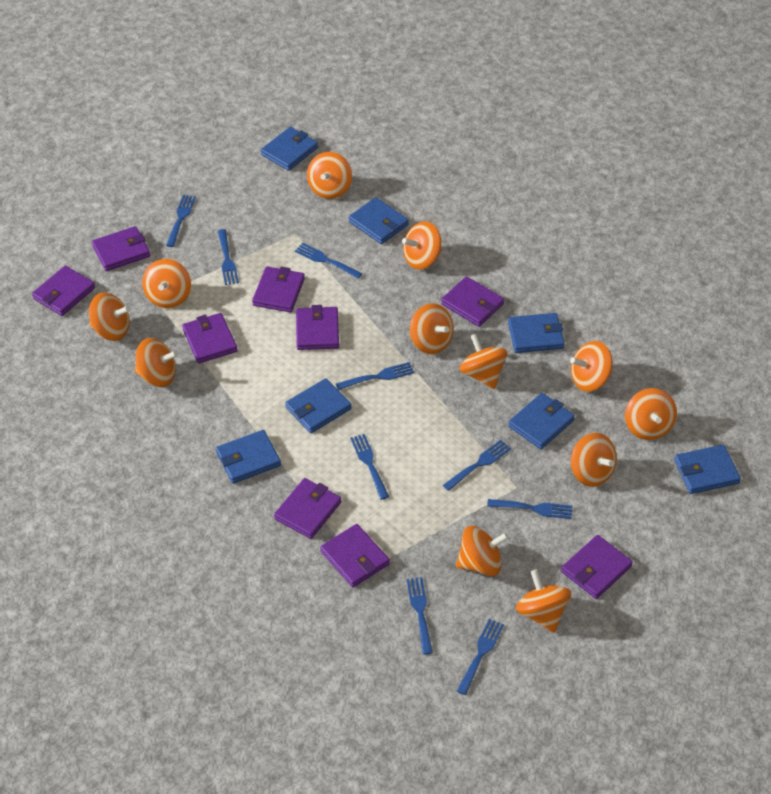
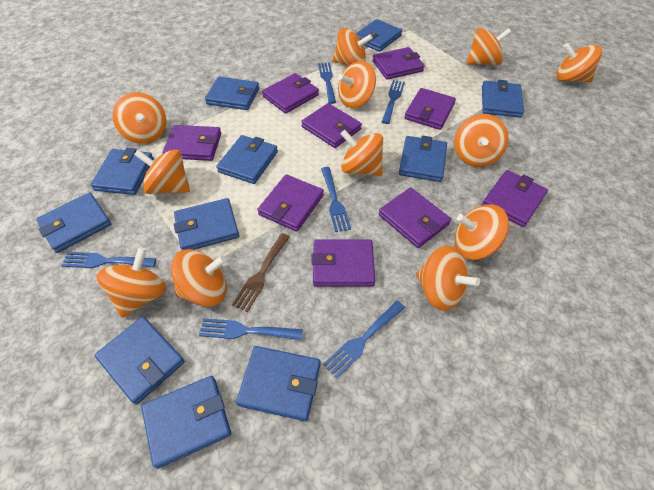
blue fork: [166,195,196,247] [218,229,239,285] [295,243,362,279] [336,362,414,390] [350,434,389,500] [407,577,433,655] [443,440,511,491] [457,619,504,695] [487,499,572,519] = 9 -> [61,252,156,268] [199,318,303,340] [318,62,336,104] [321,167,351,232] [323,301,405,379] [382,80,405,124] = 6
blue wallet: [216,430,281,484] [261,127,318,171] [285,378,352,433] [349,197,409,244] [508,313,564,353] [508,393,575,449] [674,445,741,494] = 7 -> [36,192,111,253] [91,148,154,195] [94,317,185,405] [141,376,231,469] [174,198,239,250] [205,77,259,110] [216,135,278,184] [236,346,321,421] [356,19,402,52] [399,136,447,182] [482,80,524,118] = 11
brown fork: none = 0 -> [232,233,290,312] = 1

